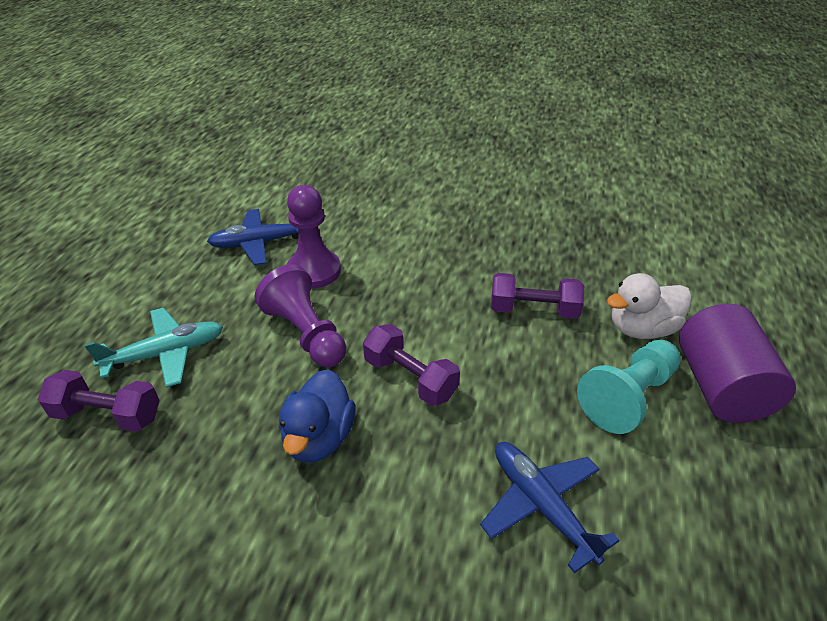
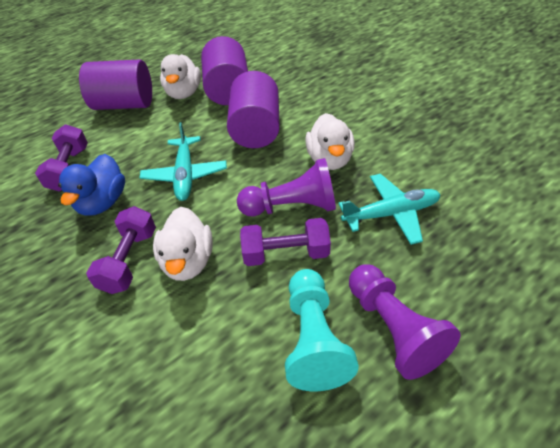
blue plane: [207,209,298,265] [480,442,620,573] = 2 -> none = 0
purple cylinder: [679,304,796,423] = 1 -> [79,59,152,110] [201,36,248,105] [227,71,280,148] = 3
turquoise plane: [85,308,223,387] = 1 -> [140,122,227,201] [339,174,441,245] = 2
white duck: [607,273,692,339] = 1 -> [153,207,213,281] [160,54,201,99] [305,113,355,170] = 3

